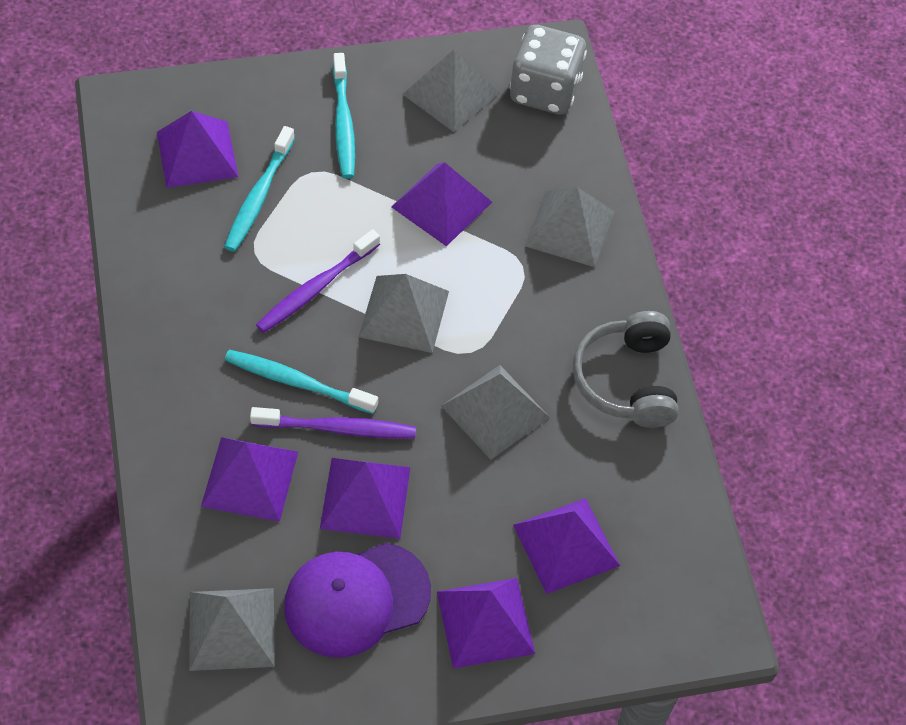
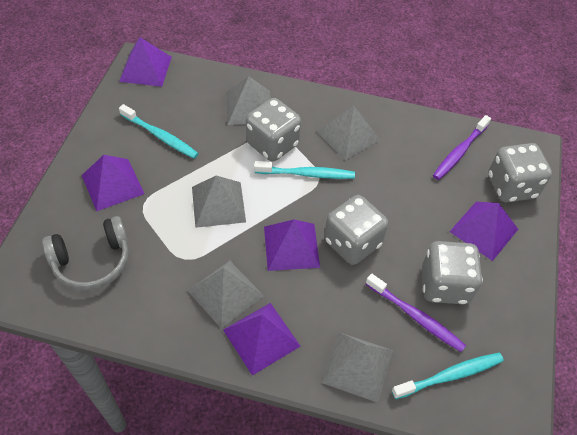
grey dice: [509,25,587,115] = 1 -> [246,98,301,162] [324,195,388,265] [422,241,483,304] [488,143,552,203] = 4
purple cap: [284,543,431,658] = 1 -> none = 0
purple pyramid: [157,111,238,188] [201,437,298,522] [320,458,410,539] [391,162,492,246] [437,578,535,669] [513,498,620,594] = 6 -> [82,155,144,211] [119,37,172,87] [223,303,300,376] [264,220,320,271] [450,202,518,261] = 5

